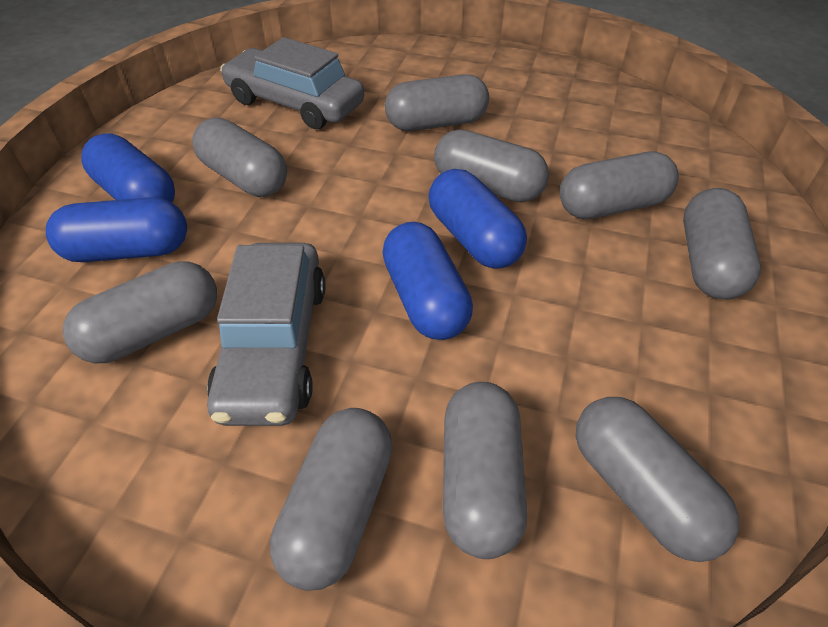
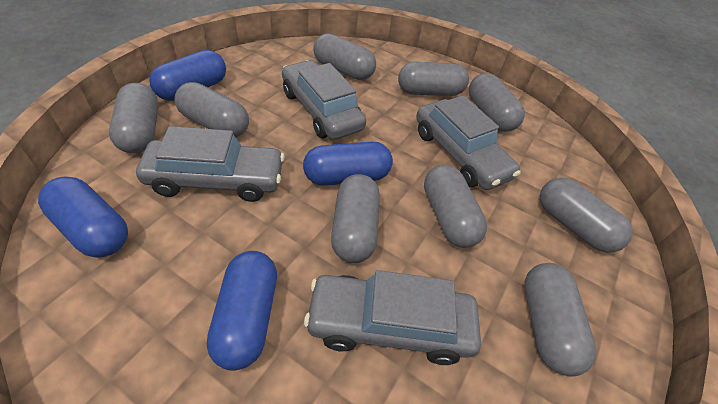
grey car: [207,243,325,426] [220,37,364,129] = 2 -> [136,126,285,202] [282,60,366,140] [304,270,481,365] [416,95,521,190] = 4

